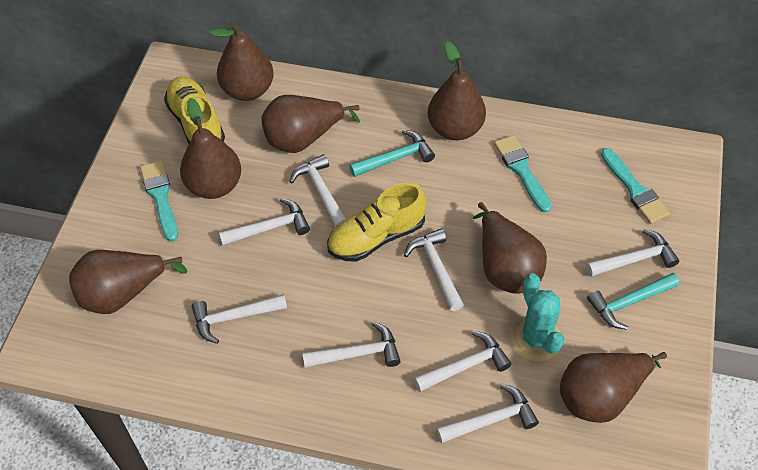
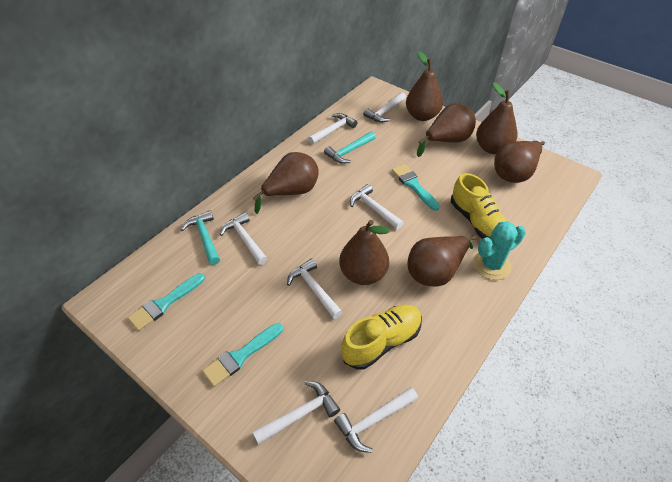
white hammer: [192,294,287,344] [219,198,310,246] [290,154,346,227] [302,322,401,368] [404,228,464,311] [414,331,512,392] [436,384,539,443] [586,229,679,277] = 8 -> [220,212,268,265] [253,381,340,445] [287,258,343,319] [308,113,357,144] [334,387,418,453] [350,184,404,230] [363,92,406,122] = 7

